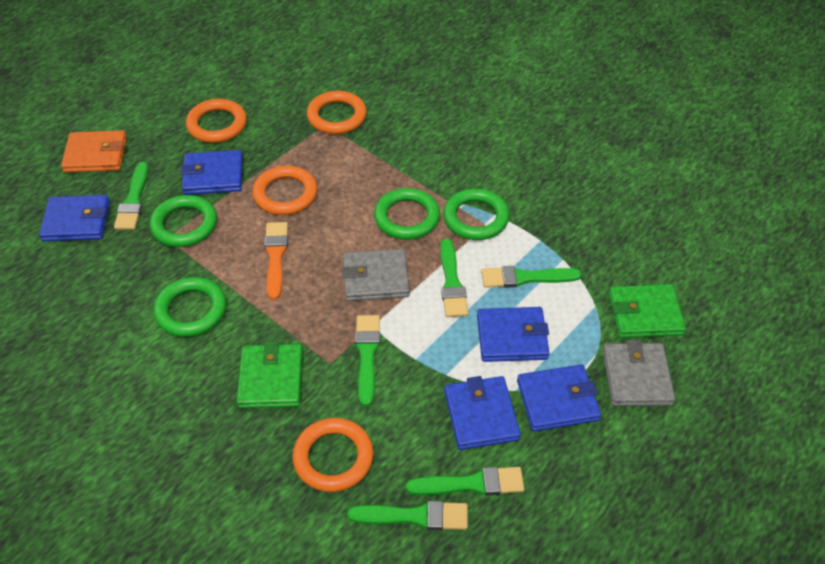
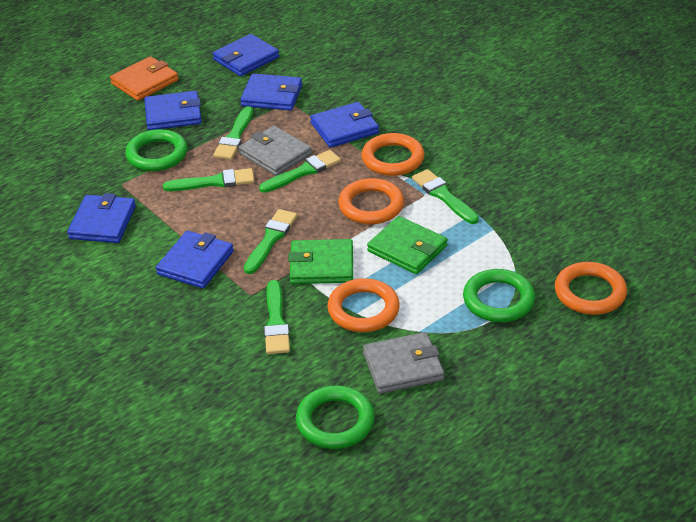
blue wallet: [39,195,110,242] [181,150,243,195] [444,376,521,450] [477,307,550,362] [517,364,601,432] = 5 -> [67,193,136,243] [144,91,202,130] [156,231,234,288] [213,34,279,76] [240,73,302,111] [310,102,379,148] = 6
green ring: [150,195,217,247] [153,277,226,337] [374,188,440,240] [443,189,509,240] = 4 -> [125,129,188,171] [296,385,375,449] [463,269,535,322] = 3
orange brush: [264,222,288,300] = 1 -> none = 0

